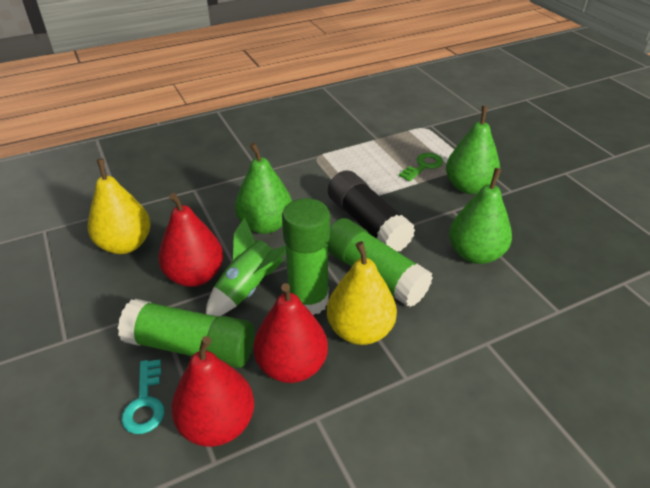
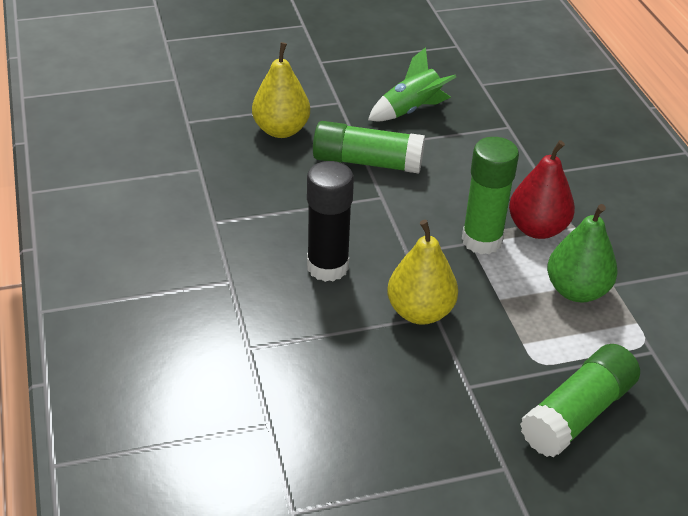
green key: [399,153,443,182] = 1 -> none = 0
green pear: [235,143,292,234] [446,106,500,194] [449,168,512,264] = 3 -> [547,204,618,302] = 1
red pear: [158,193,223,287] [171,336,254,447] [254,283,328,383] = 3 -> [509,140,575,239] = 1
turquoise key: [121,359,164,434] = 1 -> none = 0

